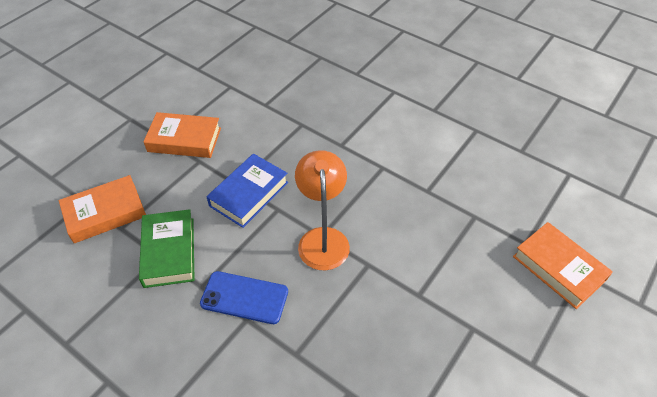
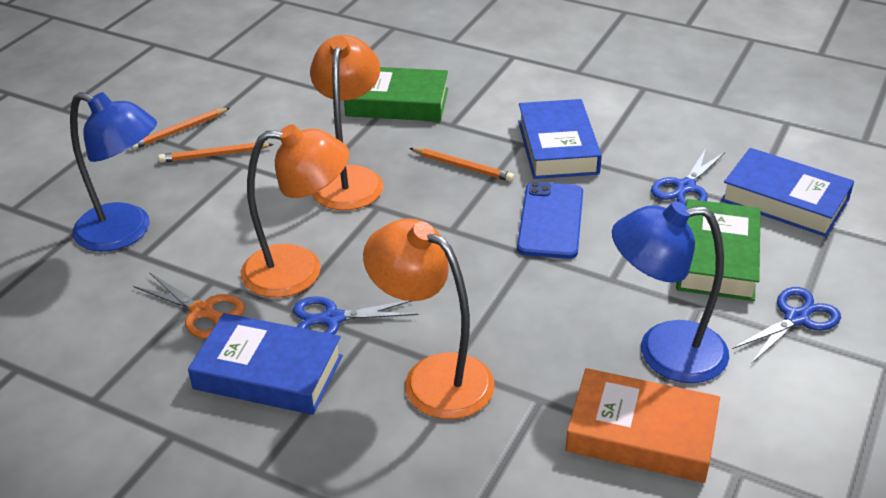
blue book: [207,154,288,228] = 1 -> [188,313,343,415] [518,99,602,179] [721,148,854,237] = 3
blue lamp: none = 0 -> [70,92,157,251] [612,201,729,383] = 2
blue scissors: none = 0 -> [293,296,418,334] [651,147,725,205] [732,287,841,364] = 3
green book: [139,209,195,288] = 1 -> [344,67,448,122] [676,199,761,301] = 2
orange book: [59,175,146,243] [143,112,221,158] [513,222,613,309] = 3 -> [565,368,720,483] = 1
orange lamp: [295,150,350,270] = 1 -> [241,124,349,298] [310,35,383,210] [363,218,494,419] = 3
orange pencil: none = 0 -> [131,107,230,150] [158,143,274,163] [410,148,514,182] = 3
orange scissors: none = 0 -> [133,272,245,339] = 1

